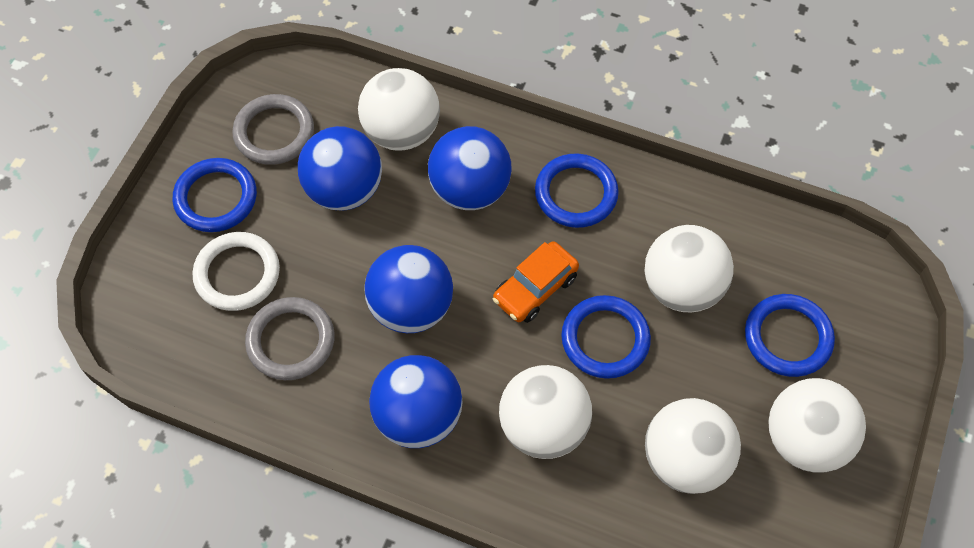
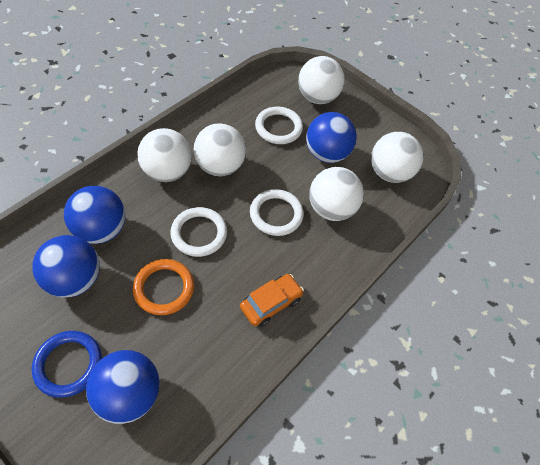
blue ring: [172,158,257,232] [535,154,619,228] [561,295,651,379] [745,294,835,377] = 4 -> [32,331,102,398] = 1
grey ring: [232,94,314,165] [245,297,335,380] = 2 -> none = 0
orange ring: none = 0 -> [133,259,194,315] = 1
white ring: [192,232,280,311] = 1 -> [170,207,227,257] [250,189,304,236] [255,107,303,144] = 3

